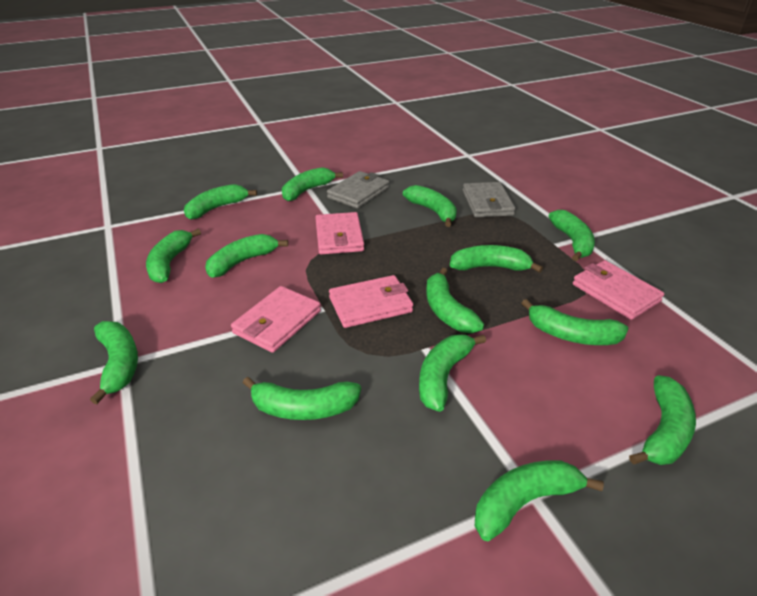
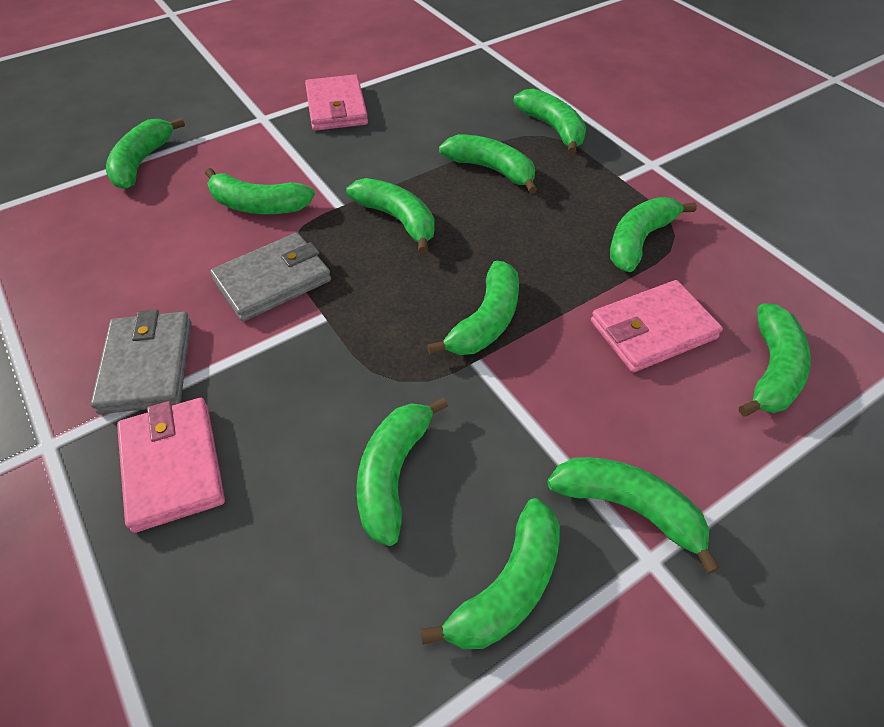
green banana: [90,321,138,404] [146,229,201,283] [184,184,257,220] [205,234,288,278] [243,377,361,420] [282,167,343,201] [403,185,457,227] [419,335,486,412] [426,268,484,333] [450,245,543,273] [475,460,604,541] [522,299,629,345] [548,210,595,261] [629,375,696,465] = 14 -> [106,118,185,189] [205,168,315,214] [346,178,435,254] [356,397,448,546] [420,498,560,649] [427,261,519,355] [439,134,537,194] [513,89,586,155] [547,457,720,574] [610,197,697,272] [739,303,811,417] = 11
pink wallet: [231,286,321,353] [315,212,364,254] [329,275,413,328] [573,260,664,320] = 4 -> [117,398,225,533] [305,74,368,131] [591,280,723,372] = 3

